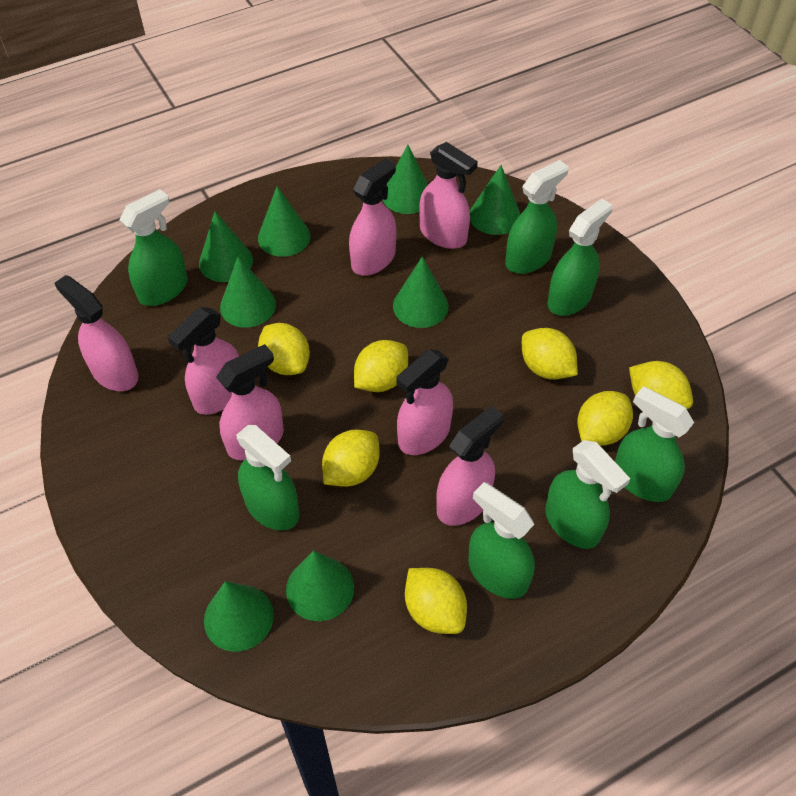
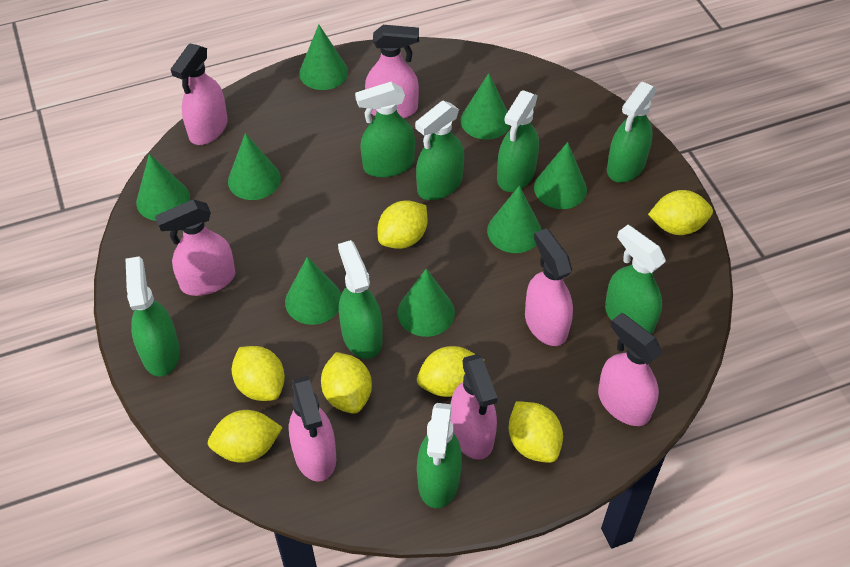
green spray bottle: [120,189,188,306] [237,425,299,531] [468,482,535,599] [505,160,569,274] [545,440,630,549] [547,199,613,316] [615,386,694,502] = 7 -> [126,256,180,376] [338,240,383,359] [355,82,415,177] [415,101,464,200] [417,403,462,508] [497,90,539,192] [605,225,666,334] [607,82,657,183] = 8

